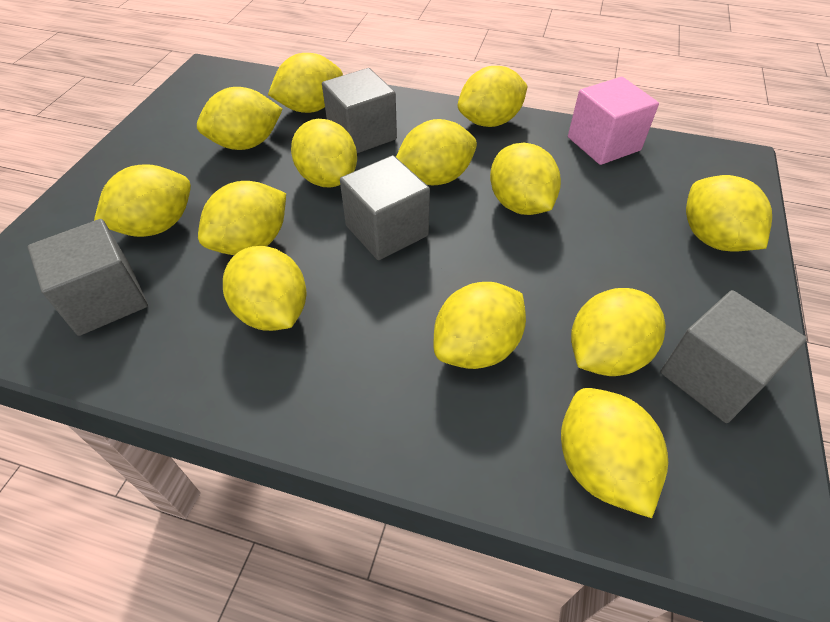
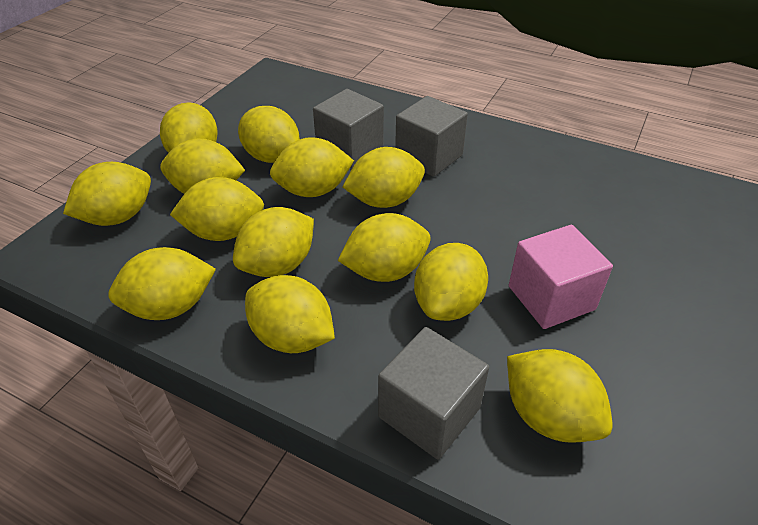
grey cube: [28,219,148,336] [322,68,397,153] [340,155,430,260] [660,290,807,423] = 4 -> [313,89,384,168] [378,327,489,460] [395,96,468,177] = 3

